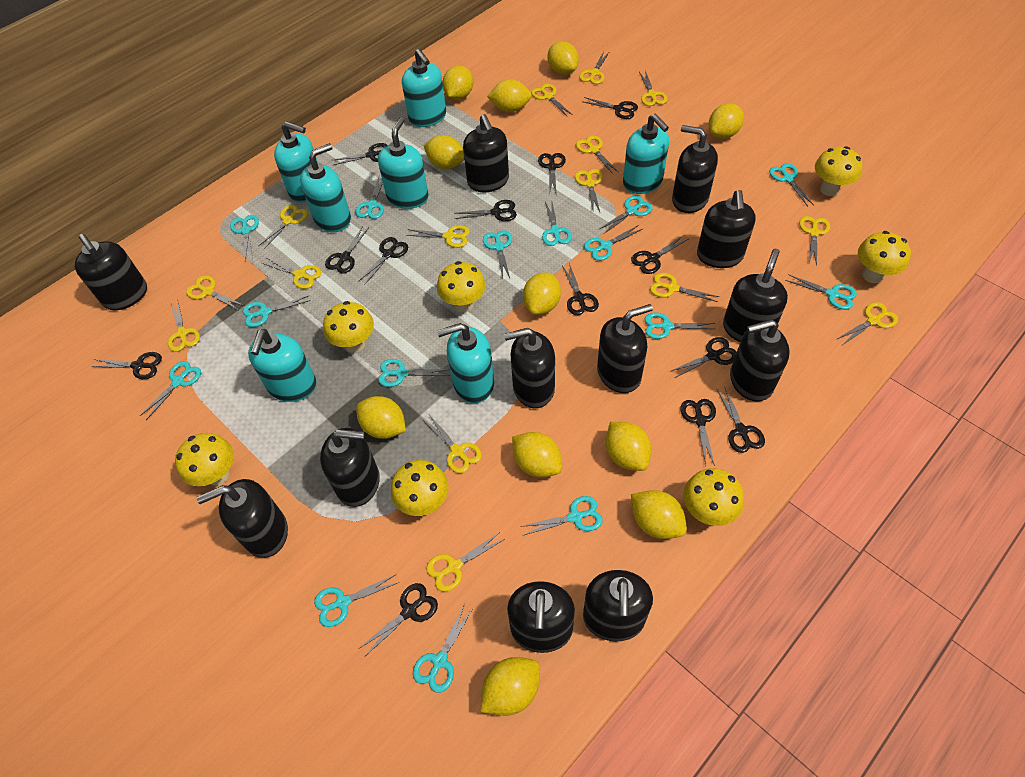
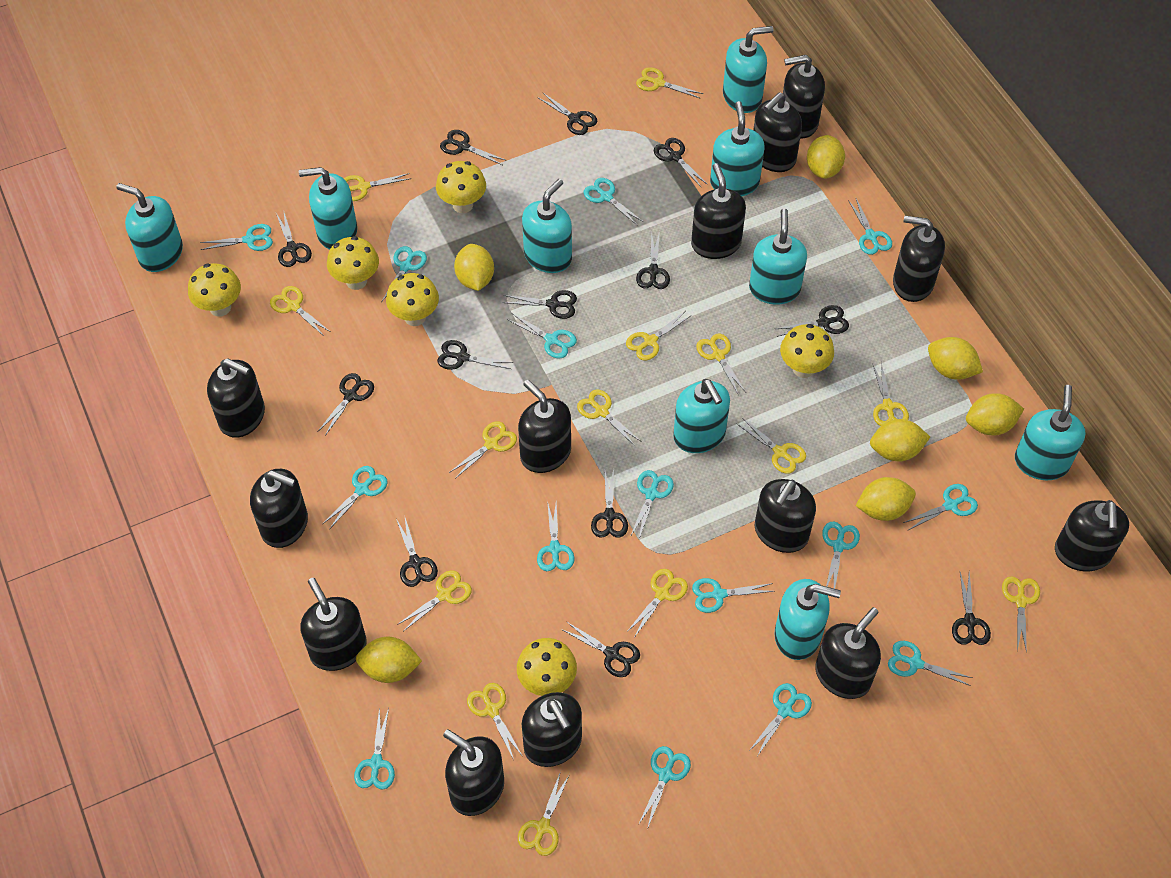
black soap dispenser: [75,234,147,310] [196,479,288,558] [320,428,380,507] [463,114,509,192] [504,328,555,408] [507,581,575,653] [583,570,653,641] [597,304,653,393] [672,125,718,213] [697,190,756,268] [723,249,788,342] [730,320,790,402] = 12 -> [207,359,265,438] [250,469,308,548] [300,578,367,671] [443,729,504,816] [518,380,571,473] [522,692,582,767] [691,163,746,259] [753,92,802,172] [755,479,816,553] [783,55,825,138] [815,607,881,699] [893,216,945,302] [1055,500,1129,571] = 13
turquoise soap dispenser: [248,329,317,402] [274,121,318,203] [300,143,351,232] [378,117,429,209] [402,49,446,127] [437,323,494,403] [623,114,669,194] = 7 -> [116,183,183,272] [299,167,357,249] [522,179,572,273] [673,379,730,453] [710,101,765,196] [723,26,773,113] [749,208,807,305] [775,579,841,660] [1015,385,1086,480] = 9
yellow lemon: [356,396,406,439] [424,135,464,169] [443,66,473,100] [480,657,540,716] [487,79,532,112] [512,432,562,477] [523,273,561,315] [547,41,579,75] [605,422,651,471] [631,490,687,539] [709,103,744,139] = 11 -> [356,637,422,683] [454,244,494,291] [807,135,845,179] [856,477,916,521] [870,419,930,461] [928,337,983,380] [966,393,1024,435] = 7
yellow mushroom: [175,433,234,486] [323,301,374,353] [391,460,449,516] [437,261,486,313] [683,468,744,526] [815,146,863,196] [858,231,911,283] = 7 -> [188,263,241,317] [327,236,379,290] [386,273,439,326] [436,161,486,213] [517,638,577,696] [780,324,834,378] = 6
yellow scissors: [168,299,200,352] [186,276,244,310] [258,205,308,249] [262,258,321,289] [406,225,470,248] [423,416,482,473] [426,532,505,592] [531,84,573,117] [575,169,603,212] [576,135,619,174] [579,51,610,84] [639,71,667,106] [650,273,720,302] [799,216,830,265] [837,302,898,344] = 15 -> [270,286,330,336] [343,173,411,201] [397,570,472,631] [449,421,517,479] [467,683,523,760] [518,771,570,856] [577,390,642,446] [626,312,690,361] [626,569,688,638] [636,67,703,98] [696,334,746,394] [737,419,806,474] [873,363,909,426] [1002,576,1040,653] = 14

